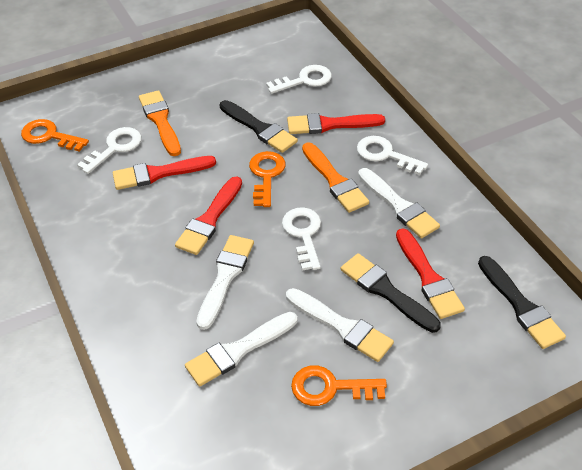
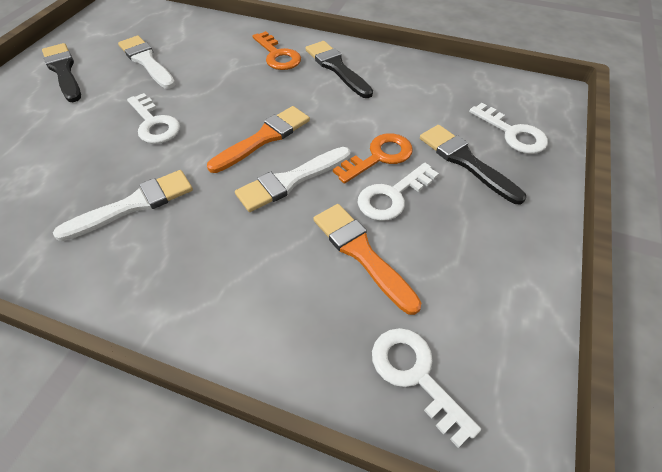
orange key: [21,119,89,152] [249,151,285,207] [291,365,387,406] = 3 -> [252,31,301,70] [333,133,413,184] = 2
red brush: [113,156,216,190] [175,176,242,255] [287,113,385,134] [396,228,465,319] = 4 -> none = 0
white brush: [185,312,297,387] [196,235,254,330] [286,288,394,362] [358,168,440,238] = 4 -> [53,170,193,241] [118,36,176,89] [235,147,350,212] = 3

